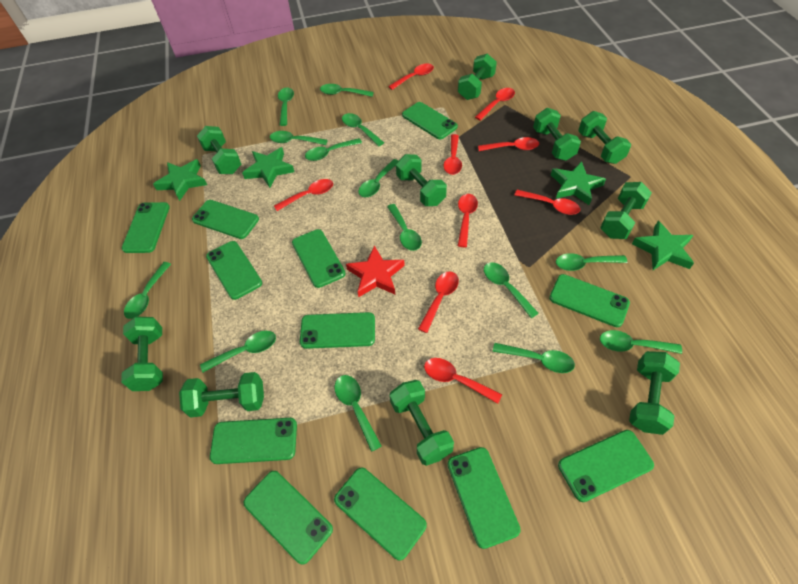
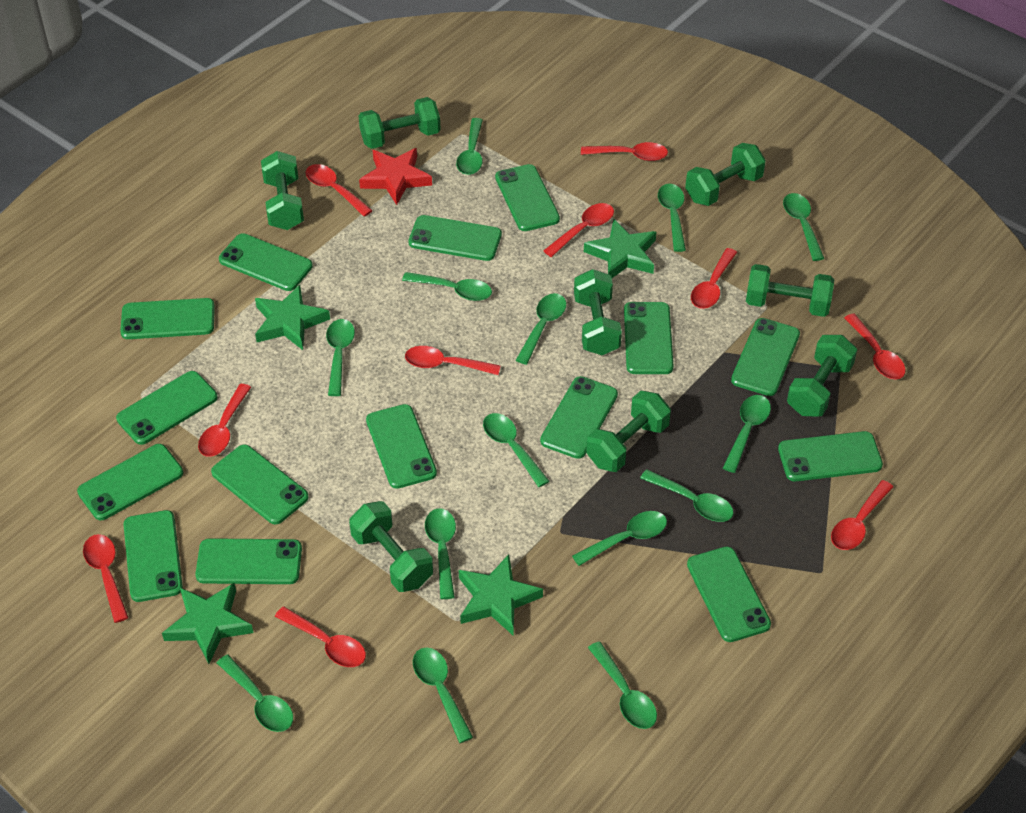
green dumbbell: [121,316,163,391] [179,372,264,418] [197,126,241,174] [390,380,454,466] [396,154,447,206] [458,53,497,100] [533,108,581,161] [578,111,631,164] [600,182,652,239] [629,351,680,435] = 10 -> [261,151,304,230] [349,501,433,592] [359,97,441,149] [574,269,622,355] [586,391,671,472] [685,143,766,206] [746,264,834,317] [787,335,857,417] = 8
green phone: [122,202,170,253] [192,200,259,239] [206,241,262,300] [210,418,297,464] [244,471,333,565] [292,229,346,288] [300,312,375,349] [334,467,427,561] [402,102,458,139] [447,447,521,549] [549,274,630,327] [558,430,654,502] = 12 -> [77,444,183,520] [116,371,218,445] [120,298,215,339] [123,510,183,602] [195,538,302,584] [211,444,309,525] [219,233,313,291] [366,404,437,489] [408,215,502,261] [495,164,560,231] [540,376,618,459] [624,302,674,374] [687,547,771,642] [731,318,800,396] [778,431,883,481] = 15
red spoon: [274,179,333,211] [388,63,434,90] [418,271,459,333] [424,358,502,404] [444,134,462,175] [458,194,478,247] [475,88,515,121] [478,137,539,151] [514,190,580,215] = 9 -> [83,534,128,623] [198,384,251,457] [275,606,366,667] [306,164,373,217] [405,346,500,375] [543,203,614,257] [581,142,668,161] [691,248,737,309] [831,480,893,550] [844,314,906,380] = 10

